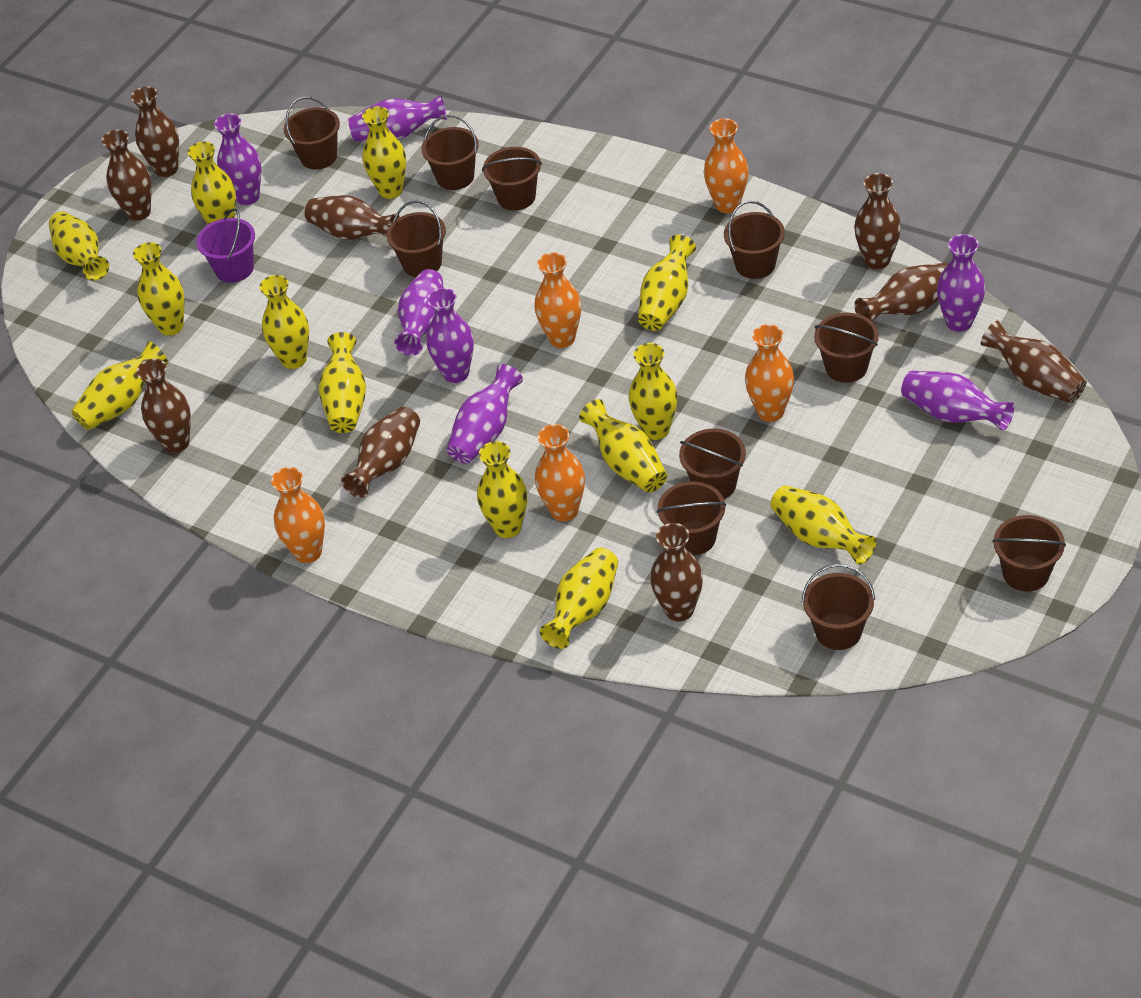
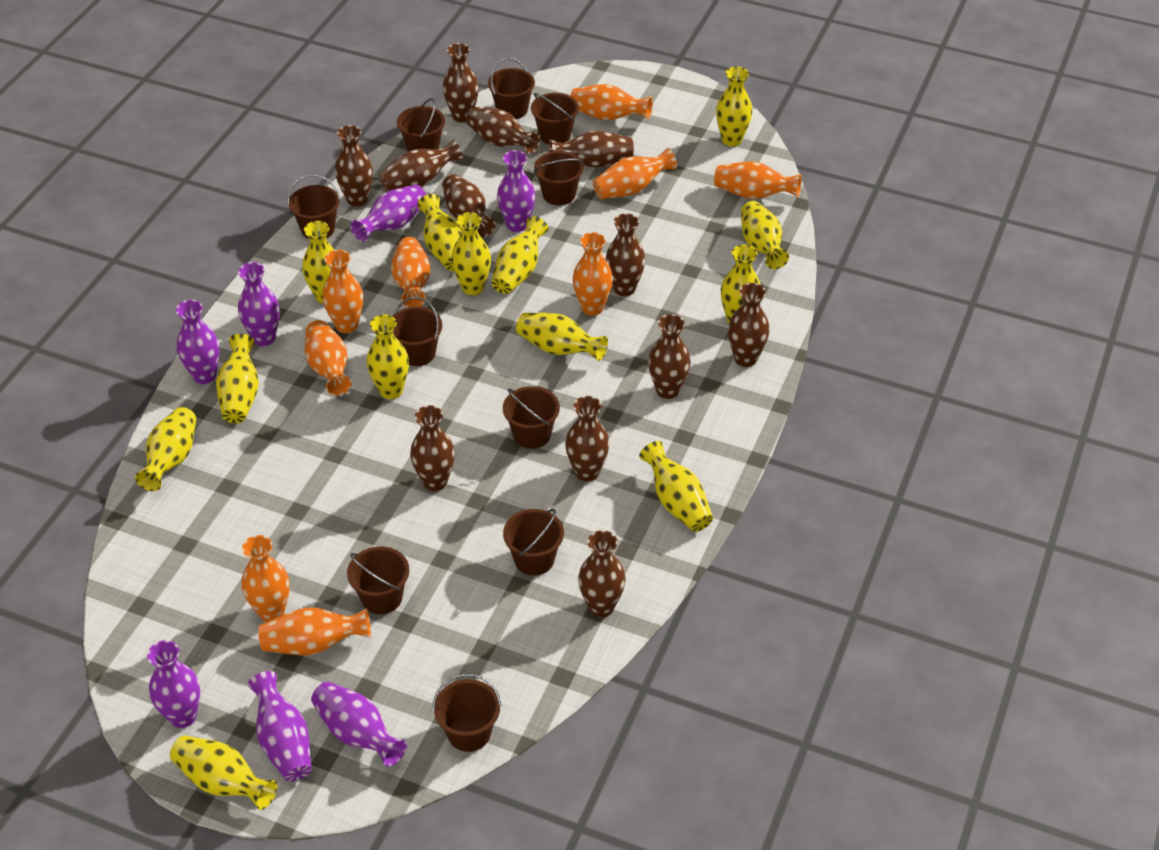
brown vase: [102,130,151,221] [131,86,179,177] [136,359,191,453] [305,195,400,240] [341,407,420,498] [650,523,703,622] [854,173,901,269] [854,263,948,322] [981,320,1086,403] = 9 -> [335,125,373,207] [379,139,463,192] [410,405,455,491] [442,174,495,237] [443,43,479,123] [466,107,540,154] [548,131,634,168] [565,396,609,482] [578,530,626,618] [605,213,645,296] [648,314,690,399] [728,283,770,367] = 12
orange vase: [271,467,325,563] [534,252,581,348] [535,424,585,521] [704,118,749,213] [745,324,794,422] = 5 -> [242,535,290,622] [258,607,371,655] [305,320,352,395] [322,250,363,333] [391,237,431,308] [570,84,653,120] [573,232,613,316] [593,148,677,199] [714,161,802,199] = 9
purple bucket: [197,208,255,283] = 1 -> none = 0

